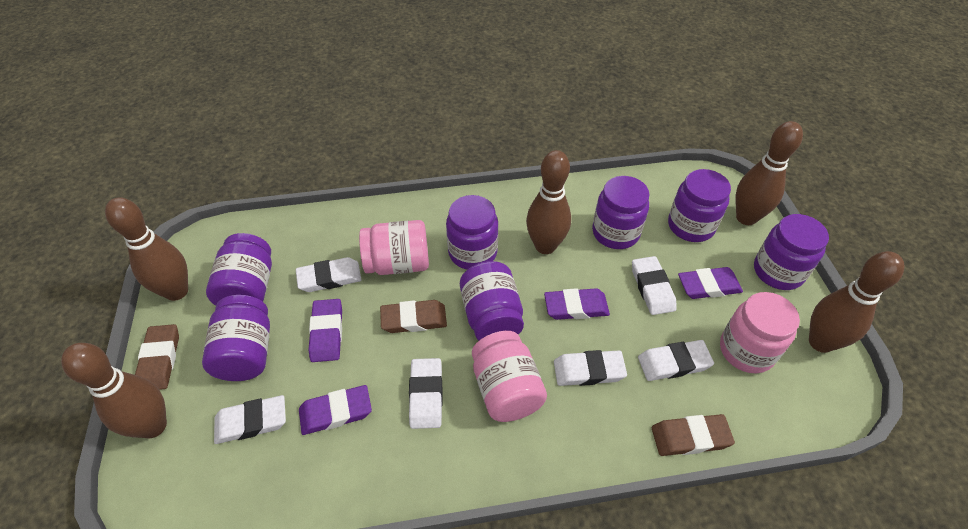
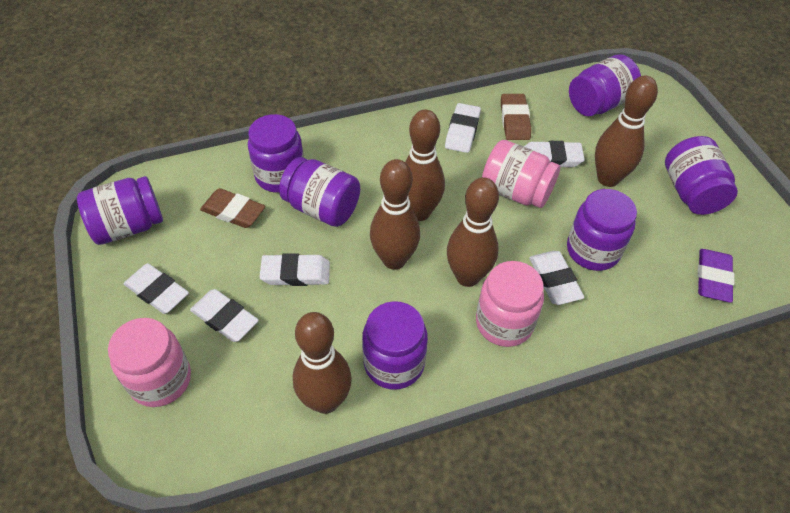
brown eraser: [135,324,179,390] [380,300,447,333] [652,414,735,456] = 3 -> [200,188,265,228] [501,94,531,140] = 2
purple eraser: [299,385,372,435] [308,299,342,362] [544,288,610,320] [678,267,743,299] = 4 -> [698,249,734,303] = 1

